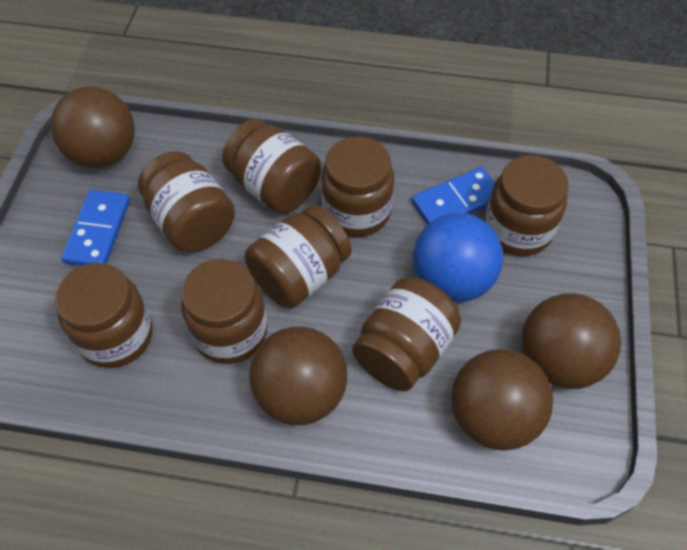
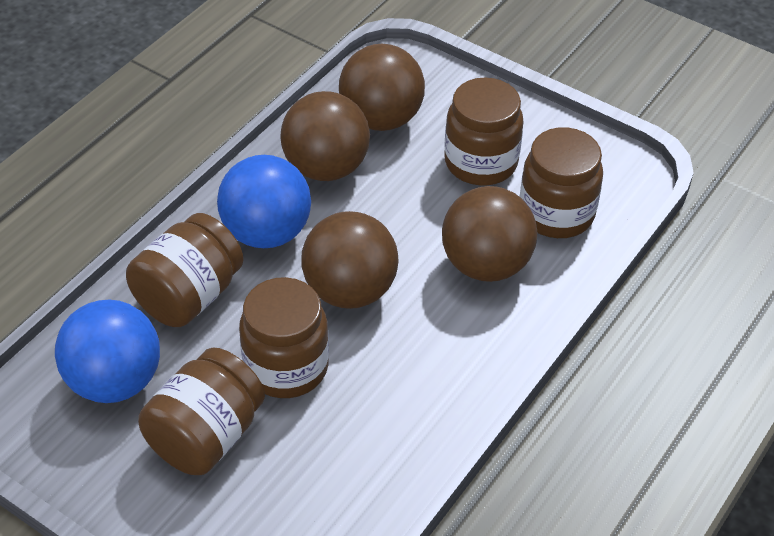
blue ball: [413,213,503,302] = 1 -> [55,300,160,403] [217,155,311,248] = 2
blue domino: [61,190,130,266] [412,167,495,225] = 2 -> none = 0
brown jar: [55,263,153,368] [138,151,235,252] [181,259,267,364] [222,119,321,214] [245,205,352,308] [321,137,394,237] [352,277,461,391] [484,155,569,256] = 8 -> [126,213,244,327] [138,347,265,475] [239,277,329,398] [444,78,523,185] [520,127,603,238] = 5

